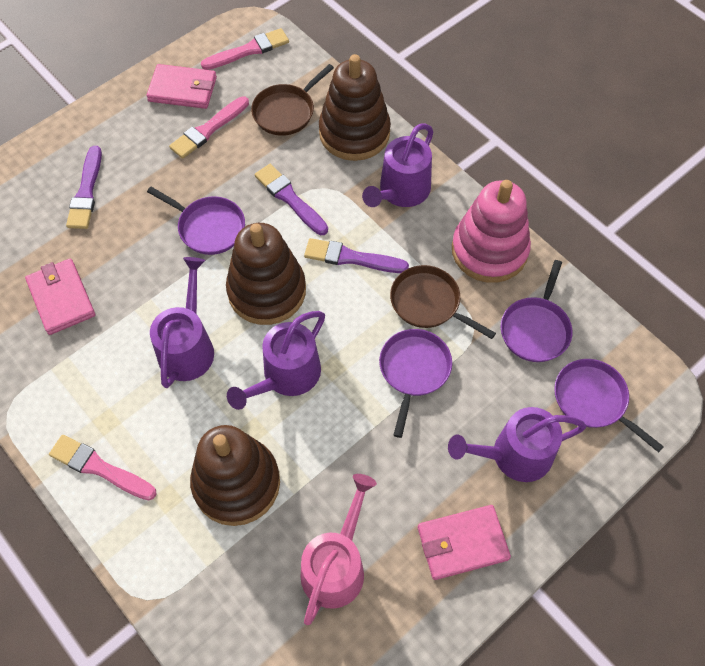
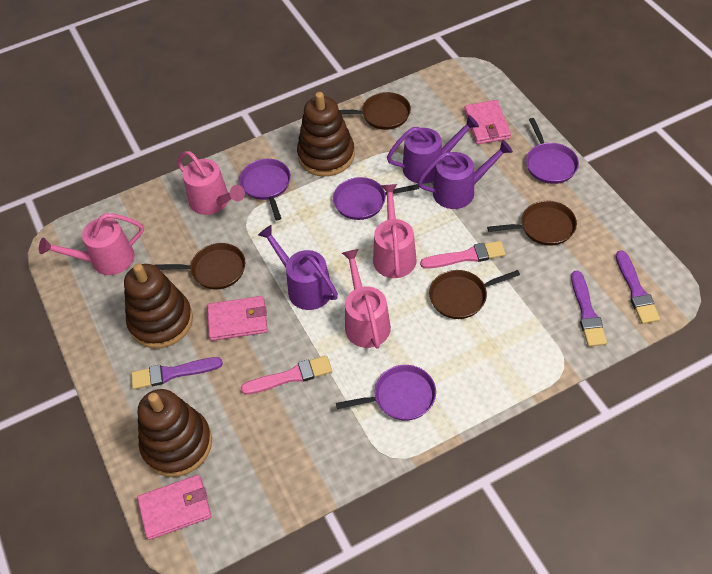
brown pan: [251,64,334,136] [390,265,496,339] = 2 -> [154,243,245,289] [339,92,411,130] [429,270,520,319] [487,201,577,246] = 4
pink brush: [49,435,157,500] [169,96,249,159] [201,28,289,70] = 3 -> [241,355,332,395] [420,241,506,269] = 2
pink stacking toy: [452,180,531,283] = 1 -> none = 0
pink watering can: [301,474,377,625] = 1 -> [39,213,144,275] [177,151,245,215] [342,249,391,348] [373,184,416,278] = 4
purple watering can: [150,257,214,388] [227,311,325,410] [362,124,433,207] [448,407,586,482] = 4 -> [258,225,338,310] [387,115,479,184] [417,140,513,209] = 3

